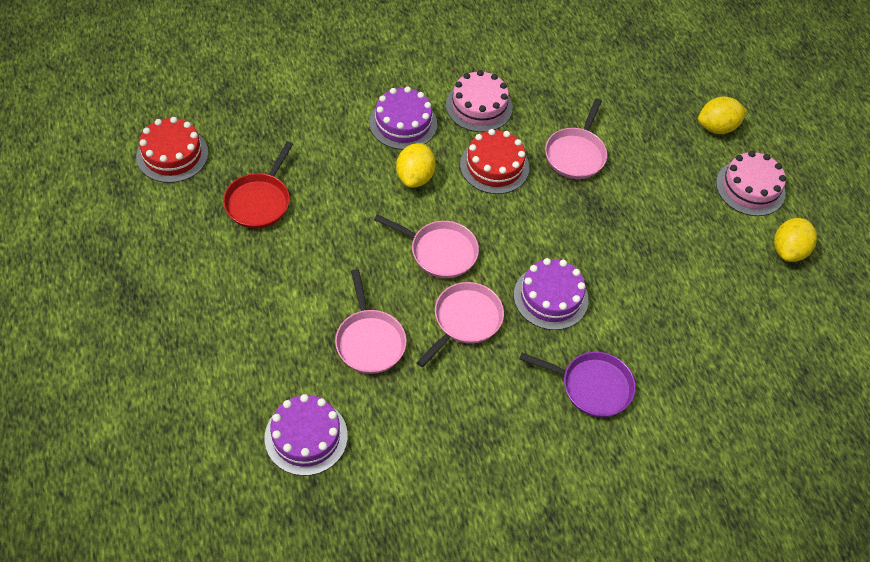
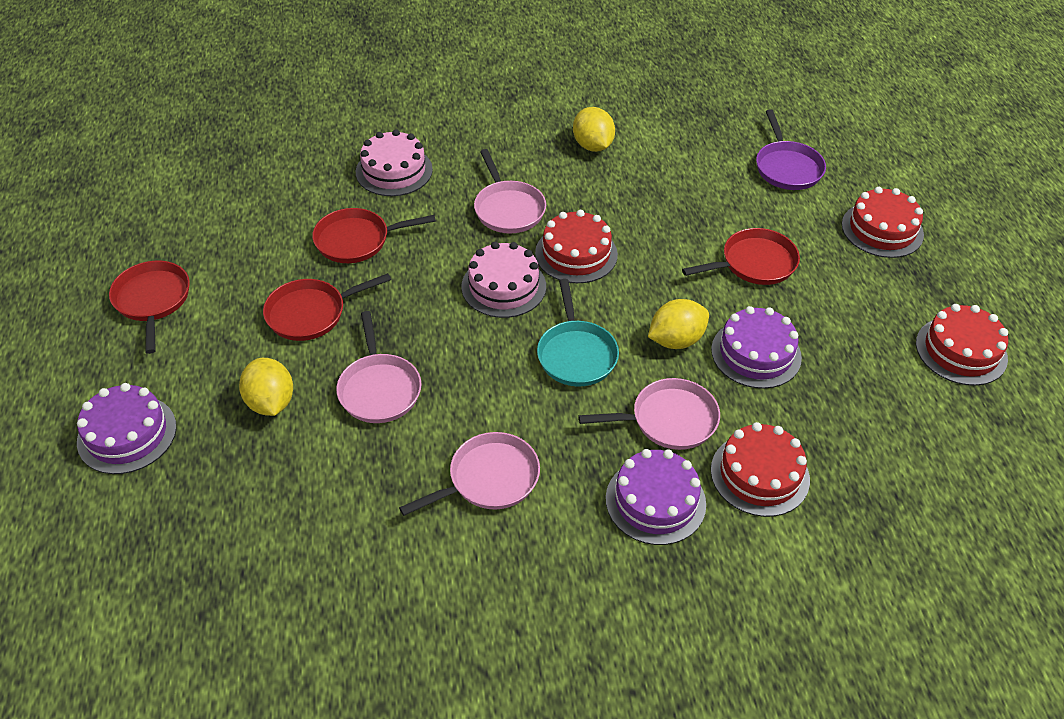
red cake: [136,117,208,183] [460,129,529,194] = 2 -> [535,210,618,283] [711,422,810,517] [842,187,924,258] [916,304,1008,386] = 4
red pan: [223,141,293,229] = 1 -> [109,261,190,354] [263,273,391,341] [312,208,436,263] [682,228,800,285] = 4
turquoise pan: none = 0 -> [537,279,619,386] = 1

